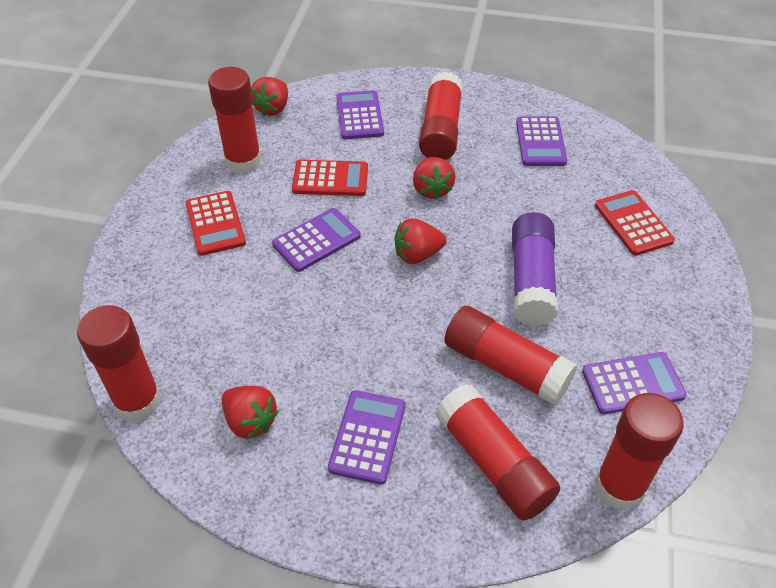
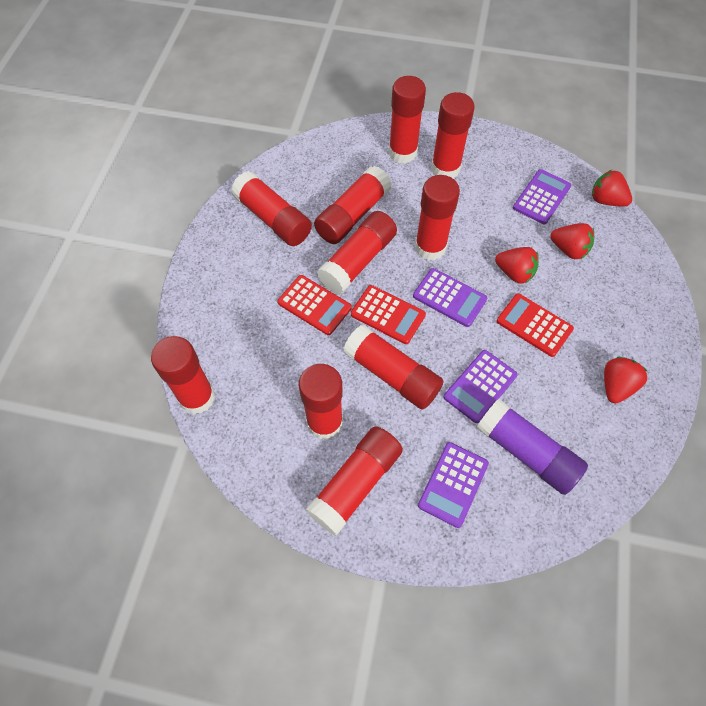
purple calculator: [272,208,361,272] [328,390,406,485] [336,90,384,139] [516,116,567,166] [582,352,687,414] = 5 -> [413,268,487,327] [418,442,489,528] [443,350,518,423] [513,169,571,224] = 4
red glue stick: [77,305,162,422] [208,67,262,174] [419,71,463,160] [435,384,560,521] [444,306,577,406] [595,393,684,510] = 6 -> [151,336,215,414] [231,171,312,246] [299,364,343,440] [305,426,403,536] [314,166,392,244] [317,211,397,294] [343,324,444,410] [389,76,426,164] [415,175,460,260] [431,92,475,179] = 10

